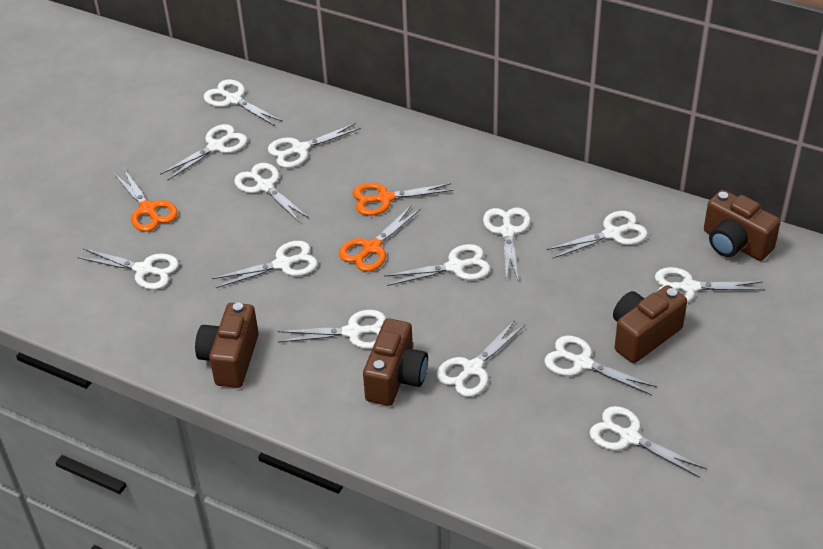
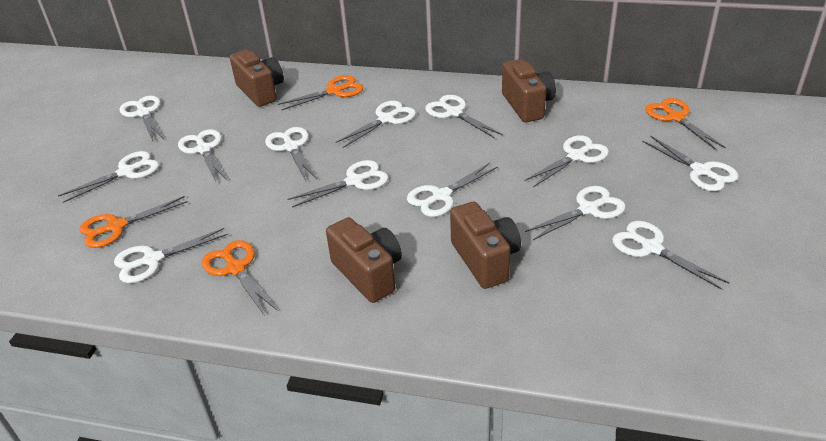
orange scissors: [114,169,178,232] [339,206,421,272] [353,183,453,216] = 3 -> [79,196,188,248] [202,240,278,316] [278,75,363,111] [645,98,726,151] = 4
white scissors: [78,248,179,290] [160,124,247,181] [204,79,283,126] [212,241,318,288] [234,163,309,223] [268,123,361,168] [278,310,386,349] [384,244,490,286] [437,320,525,397] [483,207,531,280] [544,335,657,395] [547,211,648,259] [590,406,706,478] [655,267,765,303] = 14 -> [58,151,159,203] [114,228,228,283] [119,96,164,141] [178,129,227,182] [265,127,317,181] [287,160,389,208] [336,101,416,148] [407,163,498,217] [425,95,503,138] [524,135,609,187] [525,186,626,240] [612,221,729,290] [642,135,739,191] = 13

